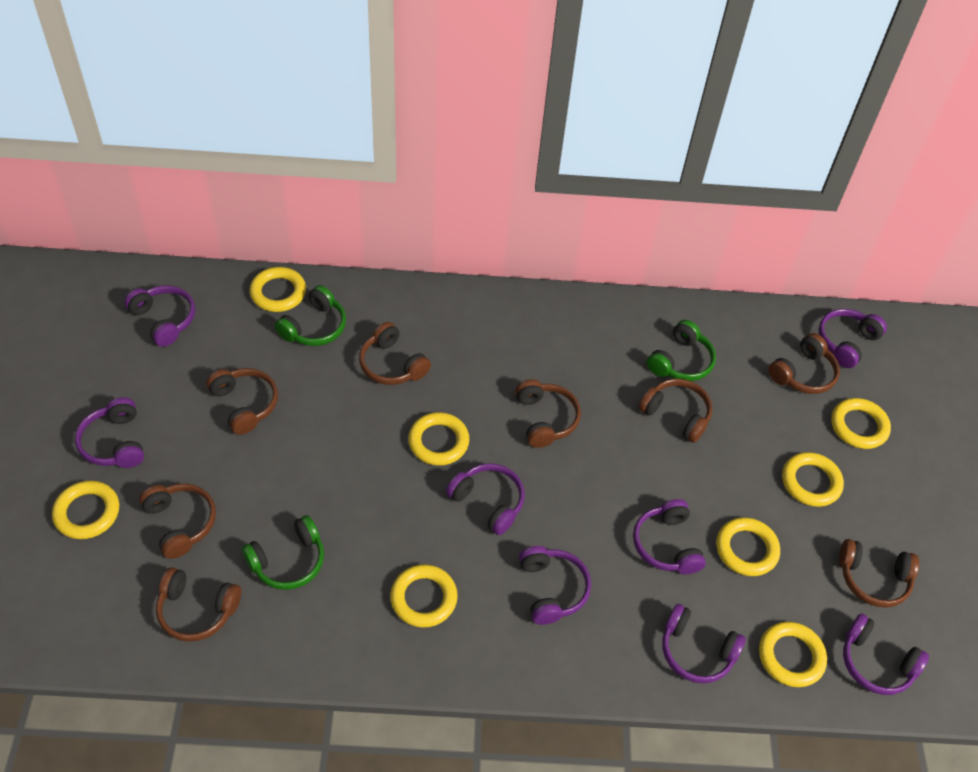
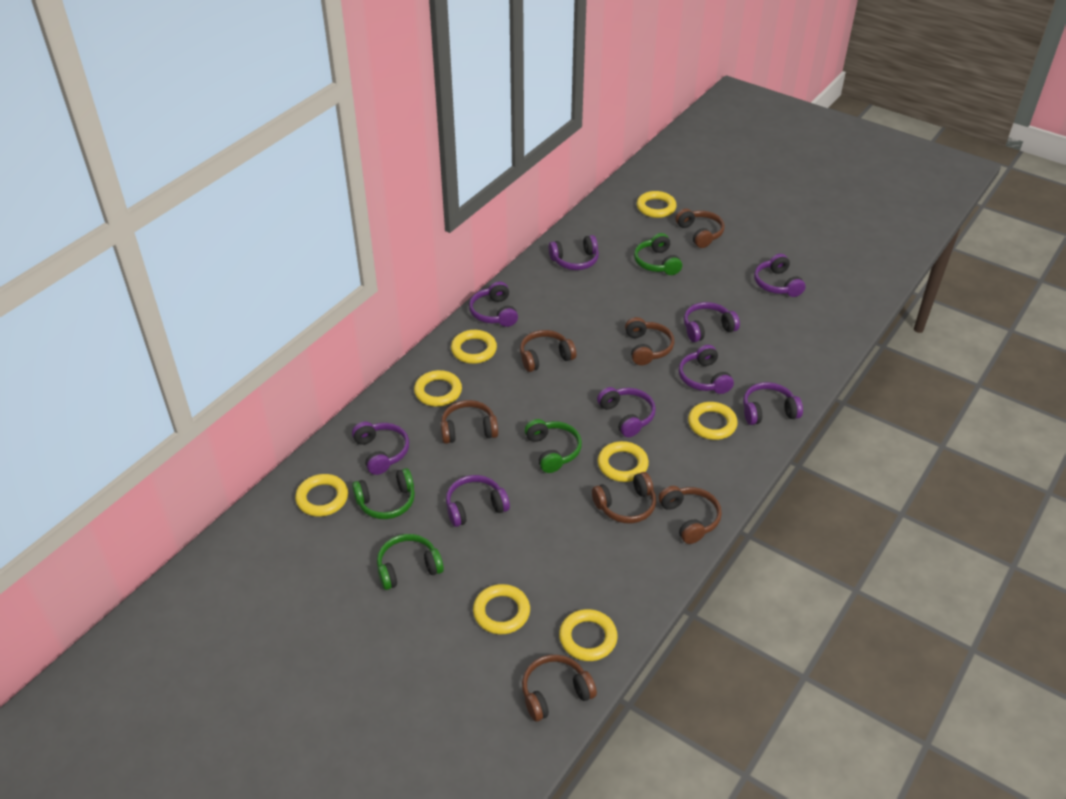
brown headphones: [139,483,216,559] [156,567,241,642] [206,368,278,435] [359,322,431,385] [515,379,581,448] [639,379,712,443] [768,333,840,394] [839,539,919,608] = 8 -> [441,400,498,444] [520,330,576,372] [522,655,597,722] [592,472,656,523] [625,317,674,365] [658,486,722,544] [675,209,725,248] = 7
green headphones: [242,515,324,590] [275,285,346,346] [647,320,716,381] = 3 -> [352,468,415,519] [377,534,444,590] [525,419,582,473] [634,233,682,275] = 4
purple headphones: [75,397,144,468] [124,285,195,347] [446,463,525,535] [519,546,591,625] [633,499,706,574] [662,604,746,684] [819,309,887,368] [843,613,929,695] = 8 -> [352,422,409,475] [446,475,510,527] [469,281,518,327] [549,235,599,270] [597,387,656,437] [679,345,734,394] [684,302,740,342] [743,382,803,425] [754,254,806,297] = 9

